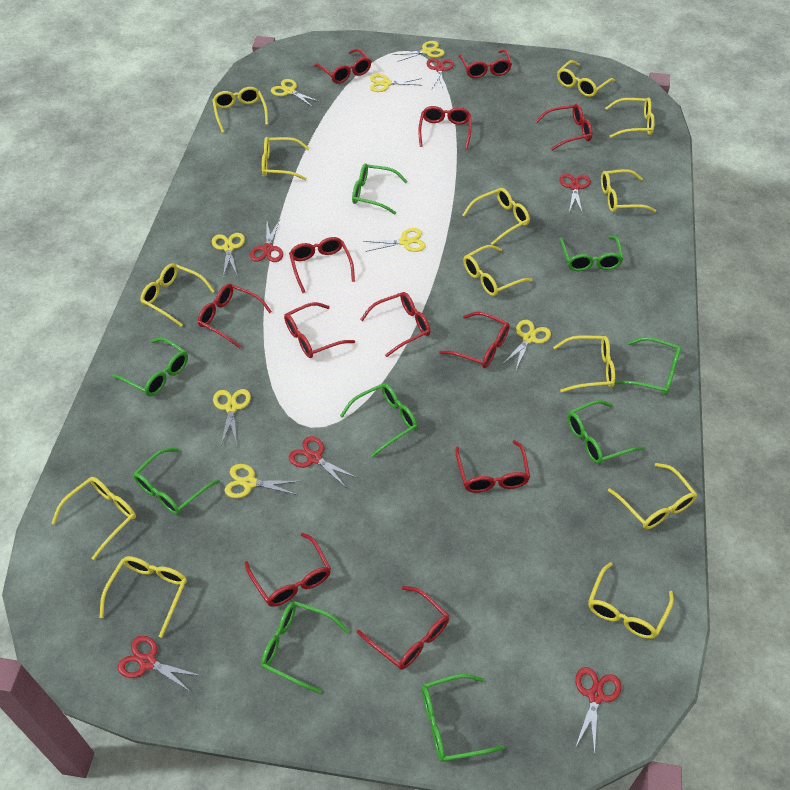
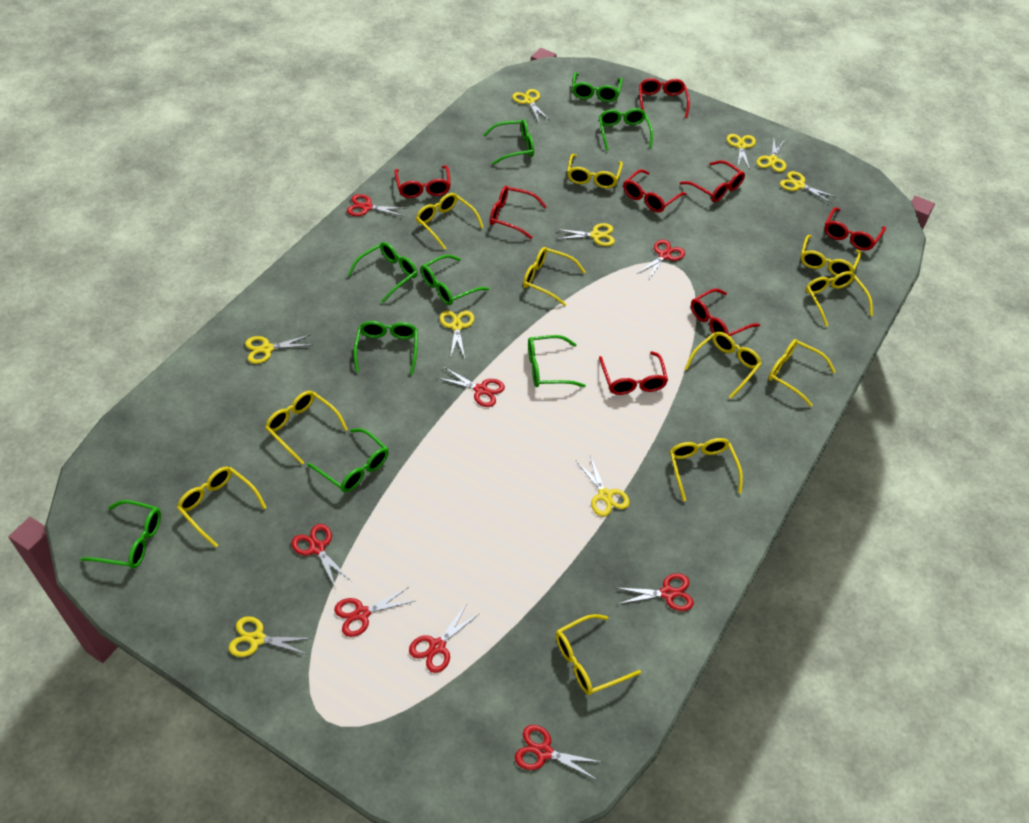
red glasses: [198,284,272,348] [245,533,331,607] [284,302,355,358] [289,237,355,293] [314,49,371,84] [357,586,449,670] [360,292,430,357] [418,106,472,150] [439,312,510,368] [455,440,530,493] [458,49,512,78] [536,104,593,151] = 12 -> [394,166,451,198] [490,186,547,239] [599,351,668,395] [623,169,687,213] [639,78,690,118] [680,160,745,202] [691,289,760,336] [824,207,886,251] = 8
red scissors: [117,636,201,692] [250,220,283,262] [289,436,358,488] [427,58,454,90] [559,173,591,214] [575,667,621,755] = 6 -> [291,524,351,589] [334,587,414,637] [347,194,407,216] [409,603,480,673] [437,367,505,407] [515,725,601,780] [617,573,694,611] [637,240,685,279] = 8
yellow glasses: [51,477,136,560] [100,556,187,638] [140,263,215,327] [212,87,268,133] [262,137,310,181] [463,188,530,245] [463,245,533,296] [553,336,615,393] [557,60,615,97] [588,562,674,639] [601,169,656,212] [605,97,655,138] [608,463,697,529] = 13 -> [177,466,267,548] [265,391,348,465] [416,193,484,250] [523,247,586,306] [556,614,641,695] [567,154,623,189] [670,438,743,501] [685,332,762,399] [768,339,836,407] [801,235,861,276] [806,271,873,327] = 11
yellow scissors: [212,233,245,277] [213,389,251,445] [224,464,300,498] [271,79,321,107] [363,228,426,252] [370,74,422,92] [393,41,445,62] [503,320,551,370] = 8 -> [229,616,313,657] [245,335,310,364] [440,311,474,358] [512,89,550,121] [555,223,615,246] [576,455,630,516] [727,134,756,170] [757,138,786,172] [780,171,836,203] = 9

